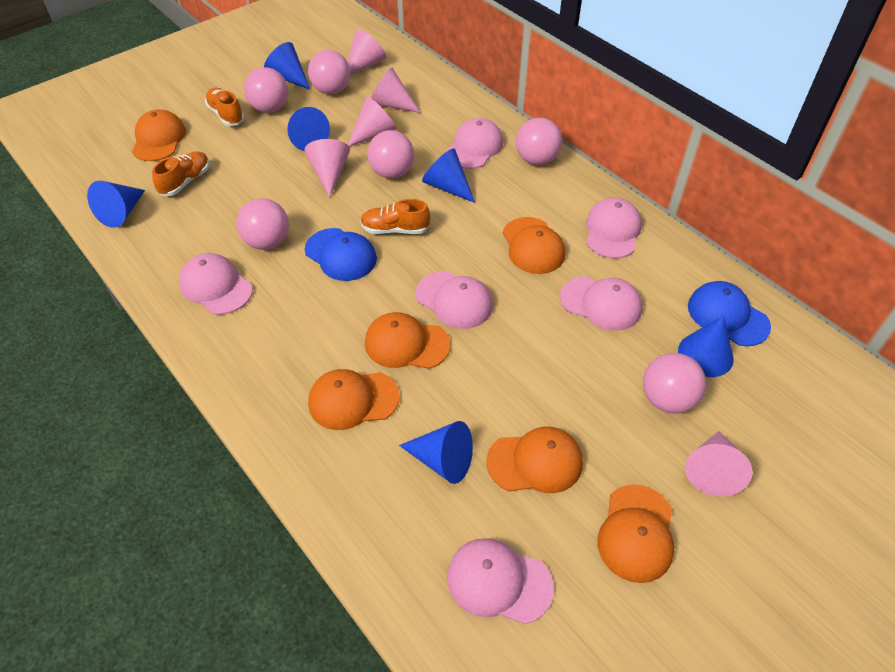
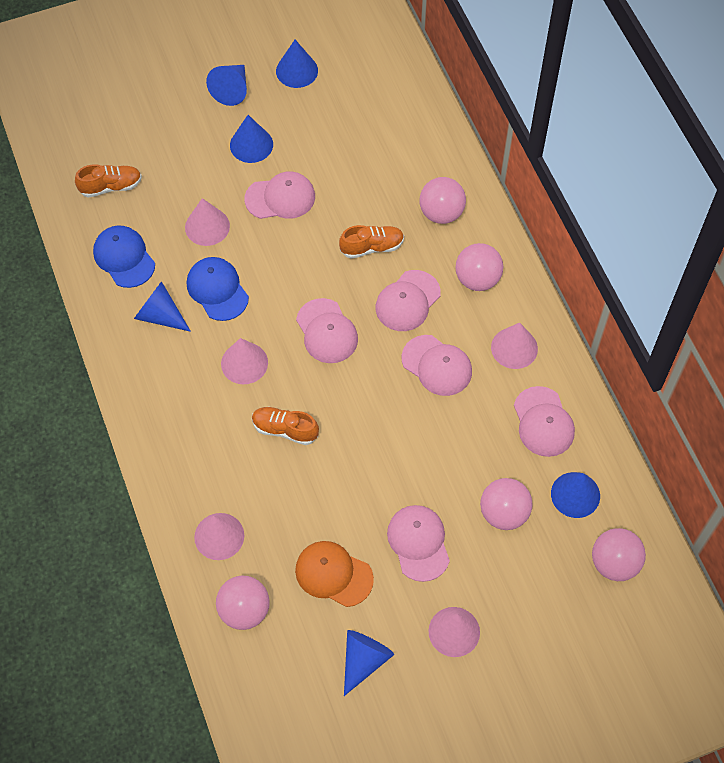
orange cap: [132,109,186,161] [308,369,400,430] [365,312,450,369] [487,427,583,493] [503,217,565,274] [597,484,674,583] = 6 -> [295,541,374,607] = 1
pink ball: [236,198,289,250] [244,67,288,113] [308,50,350,94] [367,130,414,178] [516,118,562,165] [643,353,706,414] = 6 -> [216,576,270,630] [420,177,466,224] [455,243,503,291] [480,478,533,530] [592,528,646,581] = 5

